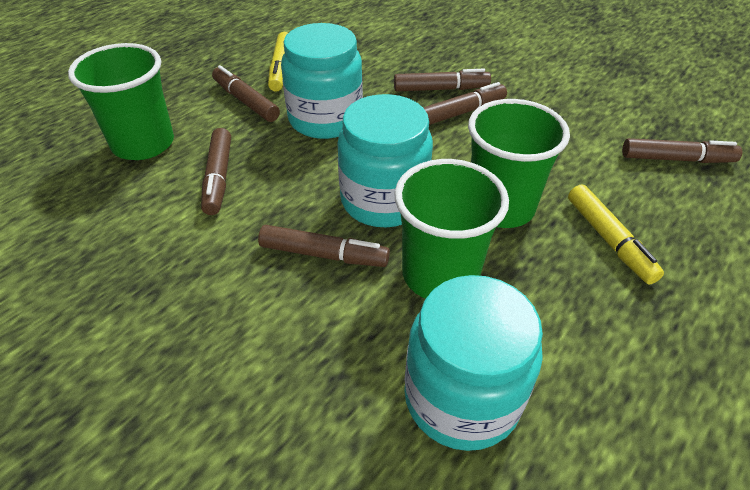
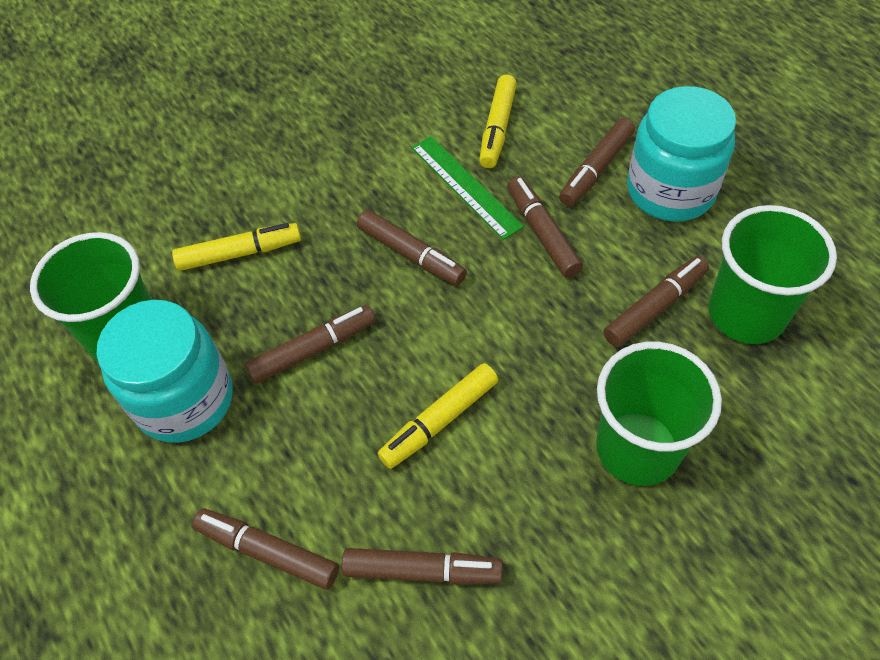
brown marker: [201,128,231,215] [212,65,280,122] [258,225,390,267] [394,69,491,92] [423,82,507,125] [622,138,742,163] = 6 -> [192,508,339,590] [245,305,376,384] [342,548,503,585] [357,210,467,286] [507,176,583,278] [559,118,635,207] [603,256,709,347] = 7
green ruler: none = 0 -> [412,136,524,240] = 1
turquoise jar: [281,23,363,139] [337,94,433,227] [404,275,543,451] = 3 -> [96,300,233,443] [627,86,736,222] = 2
yellow marker: [268,32,288,92] [568,184,664,285] = 2 -> [172,223,301,271] [378,363,498,469] [479,75,517,168] = 3

